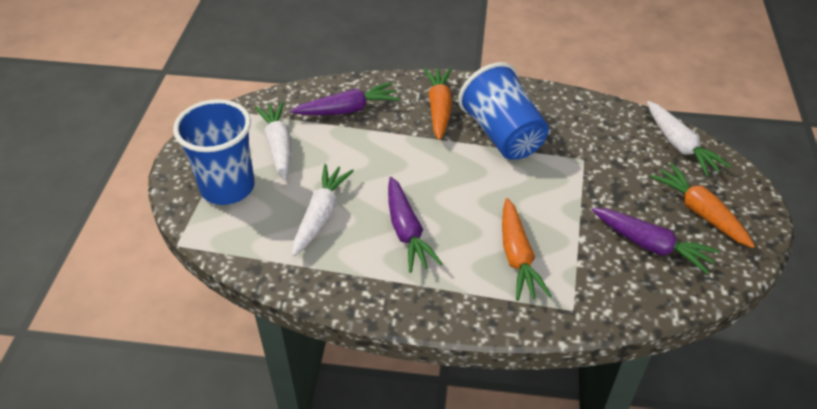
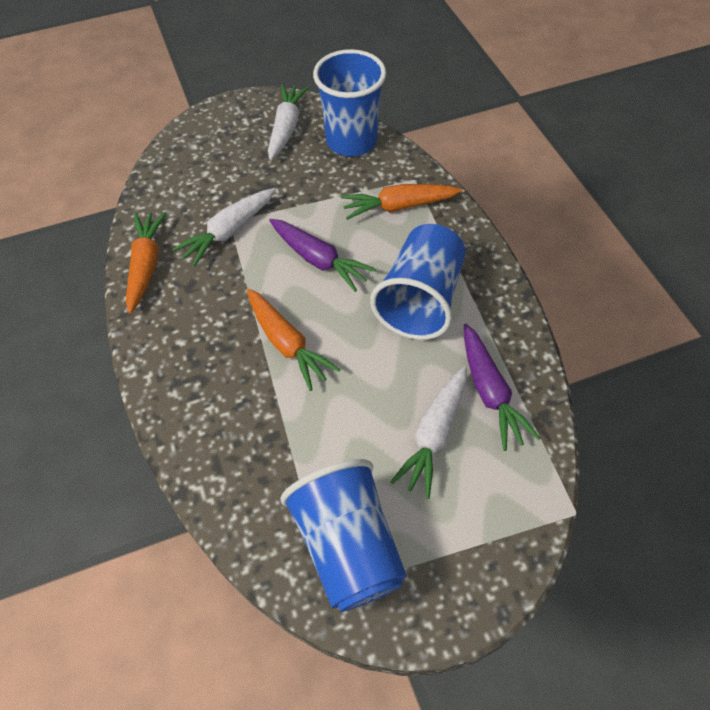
blue cup: [173,99,255,205] [458,62,549,160] = 2 -> [280,459,407,612] [313,49,386,157] [370,224,466,340] = 3
purple carrot: [290,82,400,115] [388,177,443,273] [592,208,719,274] = 3 -> [269,219,376,292] [464,324,541,451] = 2

